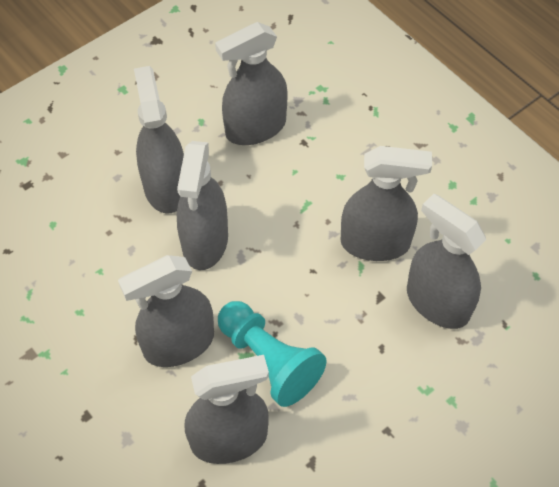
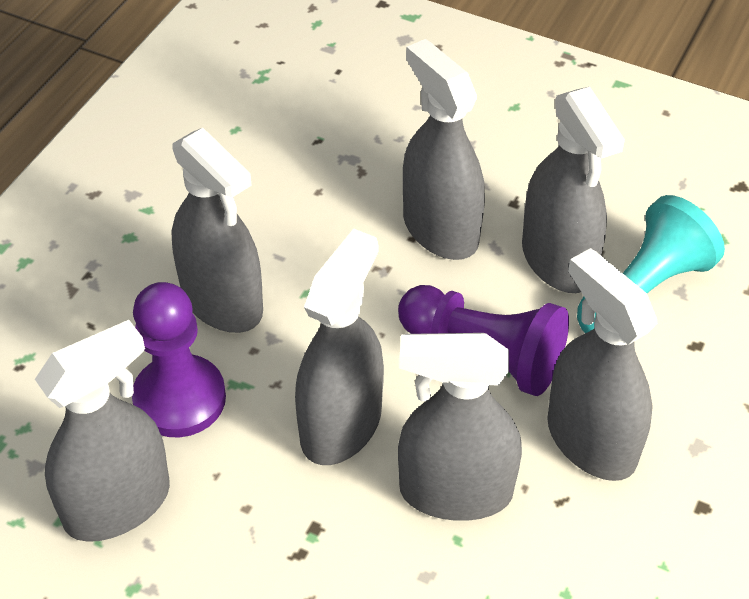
purple pawn: none = 0 -> [132,282,226,437] [398,285,569,396] = 2

